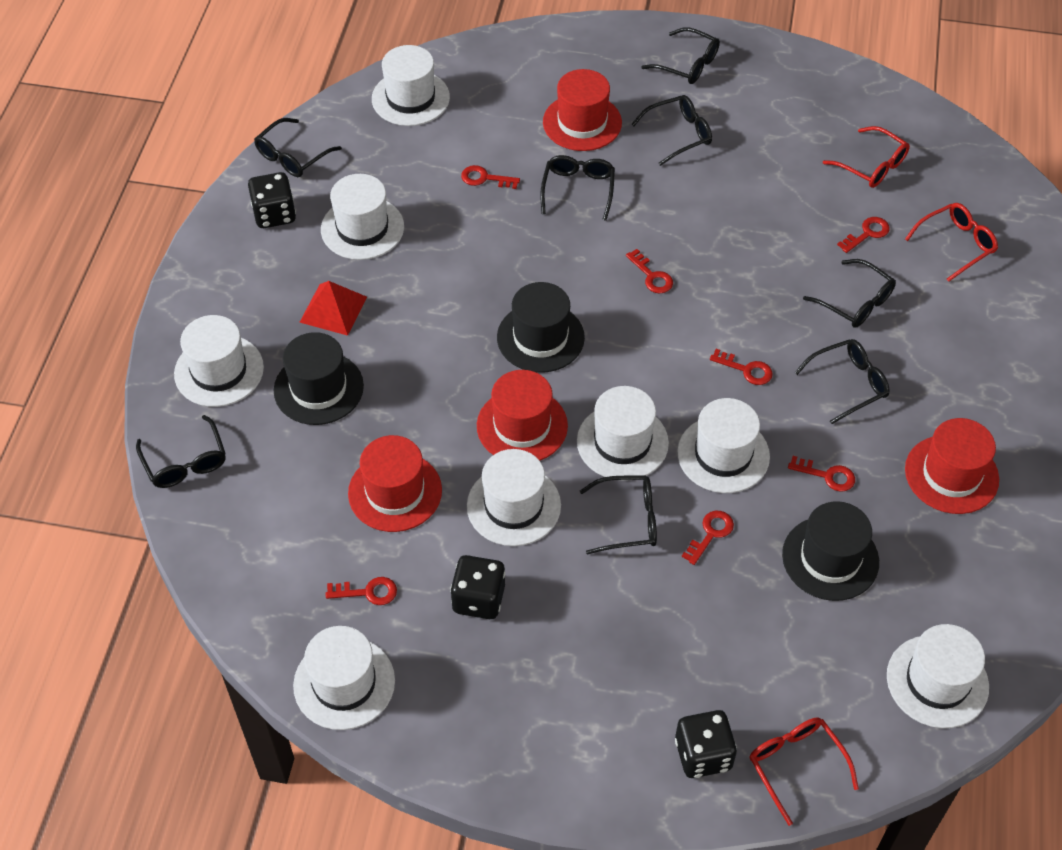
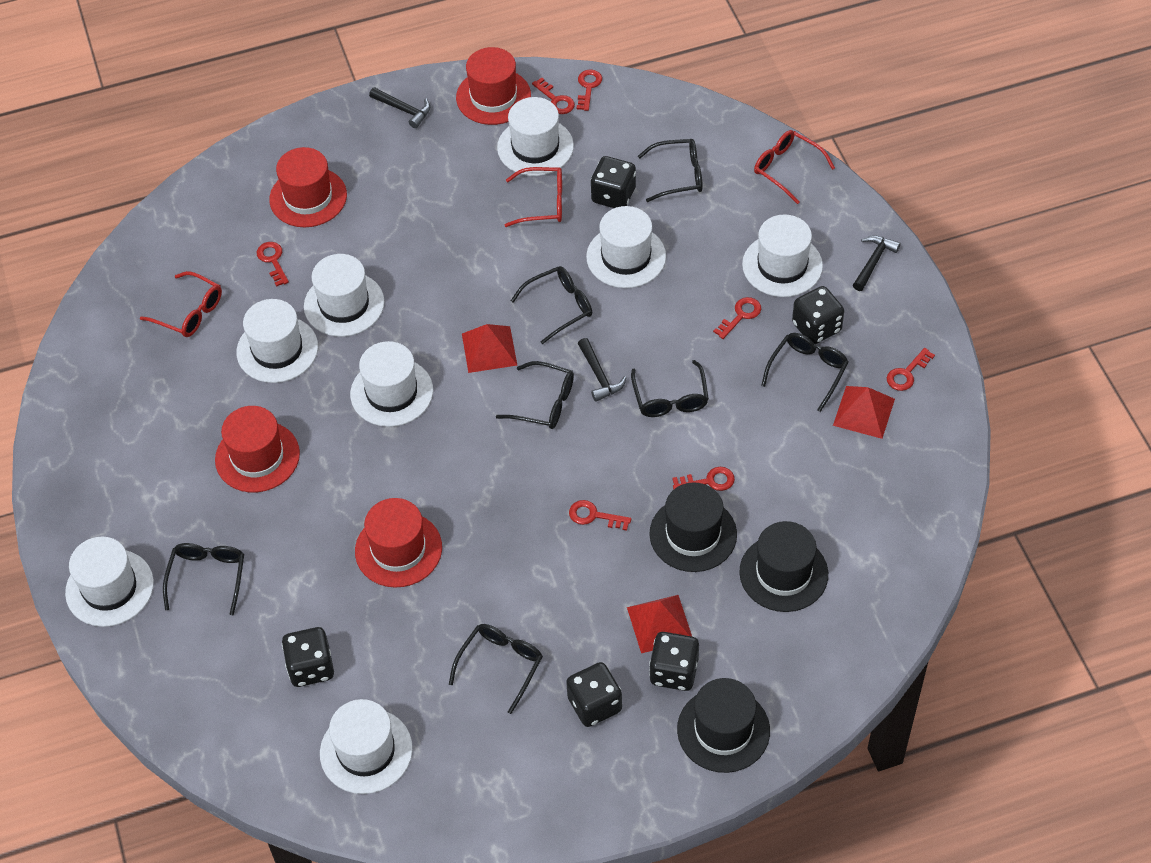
black dice: [248,172,296,228] [450,555,505,619] [675,710,737,778] = 3 -> [282,627,334,687] [566,662,622,727] [591,156,636,208] [649,632,699,691] [792,286,844,344] = 5
black glasses: [136,415,226,488] [254,118,342,177] [540,155,615,221] [580,475,657,555] [631,95,712,166] [641,27,720,84] [795,339,890,424] [803,259,896,328] = 8 -> [163,543,244,615] [449,624,543,714] [496,361,574,429] [511,266,592,344] [631,360,709,417] [638,139,703,202] [761,333,849,412] = 7
black hammer: none = 0 -> [369,87,430,128] [578,338,626,402] [853,235,901,291] = 3
red pyramid: [300,281,367,336] = 1 -> [462,324,517,373] [627,595,692,653] [833,386,895,439] = 3

